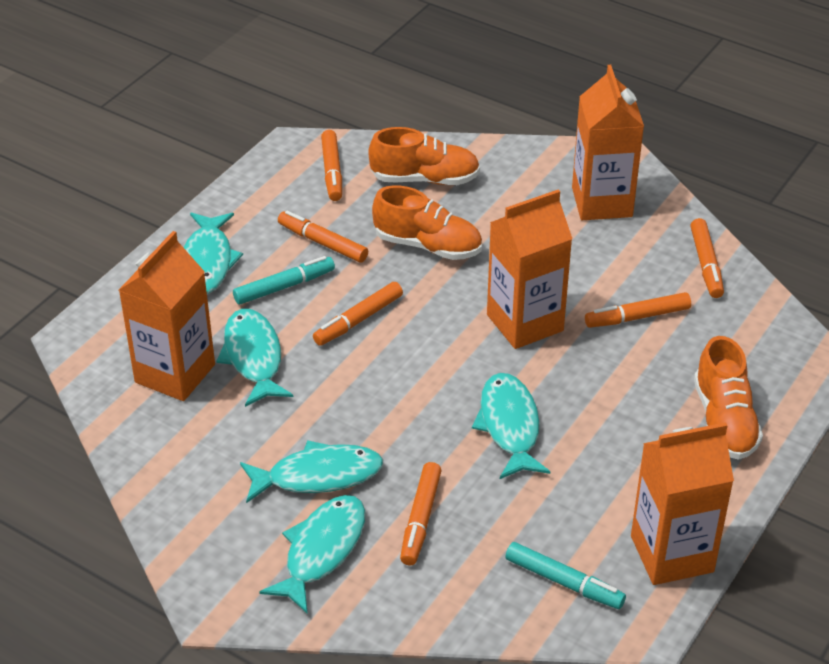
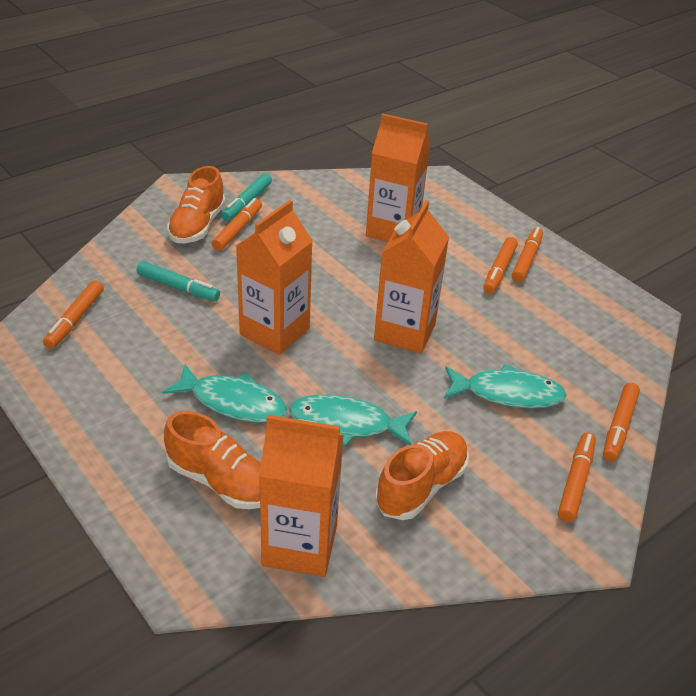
turquoise fish: [183,213,243,294] [216,309,293,407] [240,440,383,503] [259,495,365,614] [472,373,550,479] = 5 -> [162,364,287,423] [289,394,417,447] [444,364,567,409] = 3

